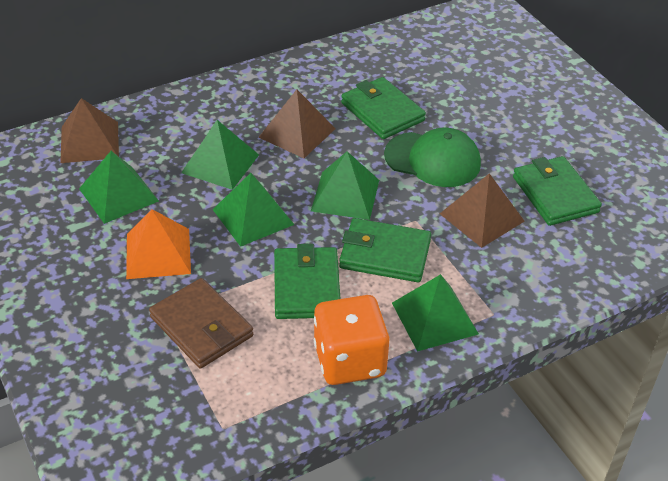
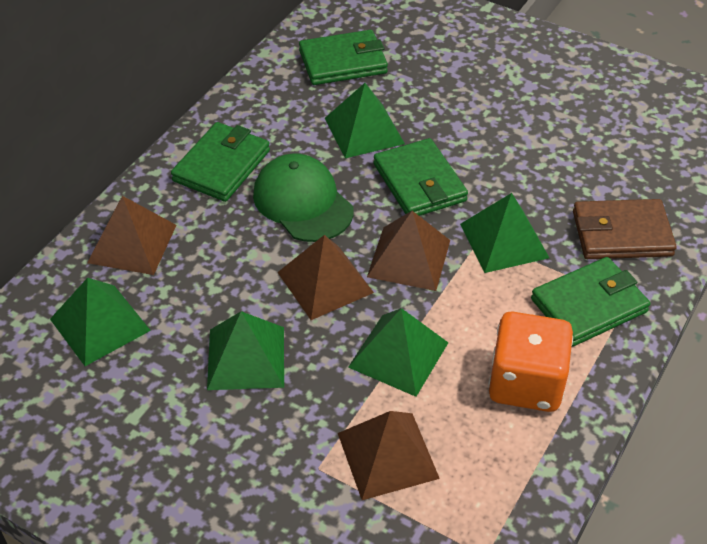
brown pyramid: [60,98,119,163] [258,89,336,158] [440,173,525,248] = 3 -> [87,196,176,275] [277,235,374,320] [338,411,440,500] [367,211,450,291] = 4
orange pyramid: [126,209,191,279] = 1 -> none = 0

